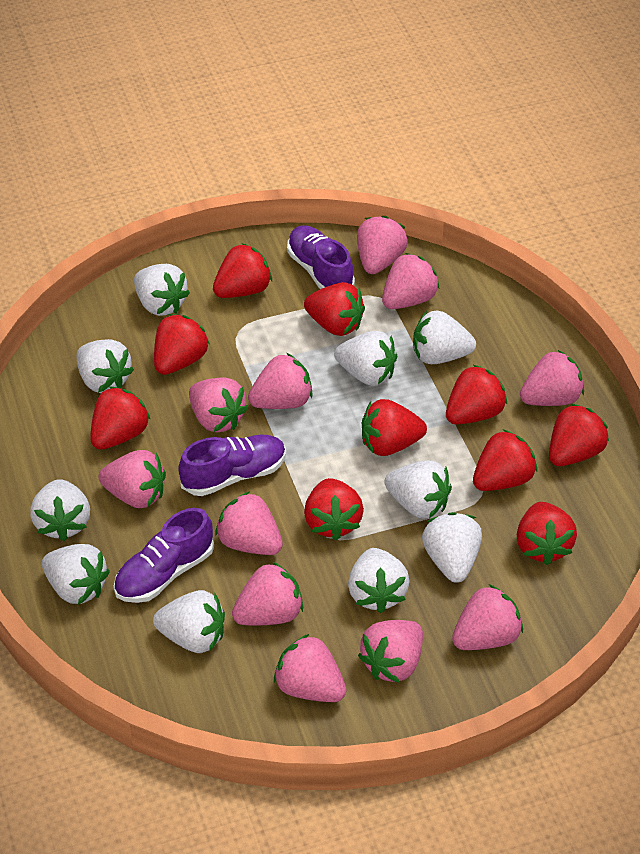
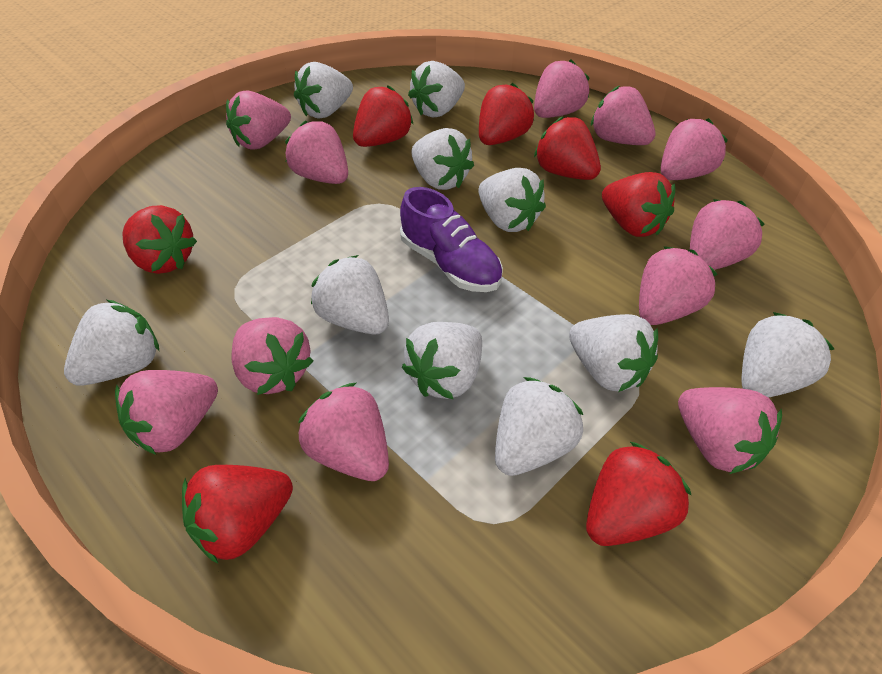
purple shoe: [114,508,214,603] [178,435,286,496] [287,225,355,289] = 3 -> [400,187,503,292] = 1
red strawberry: [90,387,151,450] [154,314,209,375] [213,243,272,298] [304,282,365,336] [304,478,364,540] [362,399,427,456] [446,365,507,424] [473,429,537,491] [517,502,577,565] [549,404,609,466] = 10 -> [122,205,197,274] [182,465,293,564] [353,86,414,147] [479,83,534,145] [534,117,601,180] [586,441,691,546] [602,172,675,237] = 7

